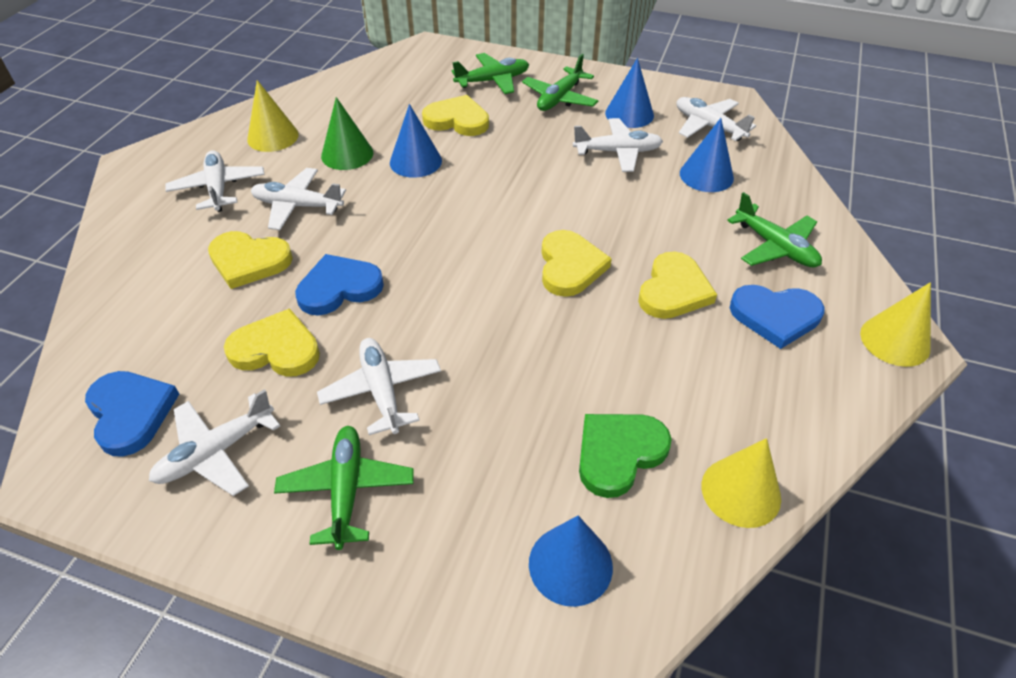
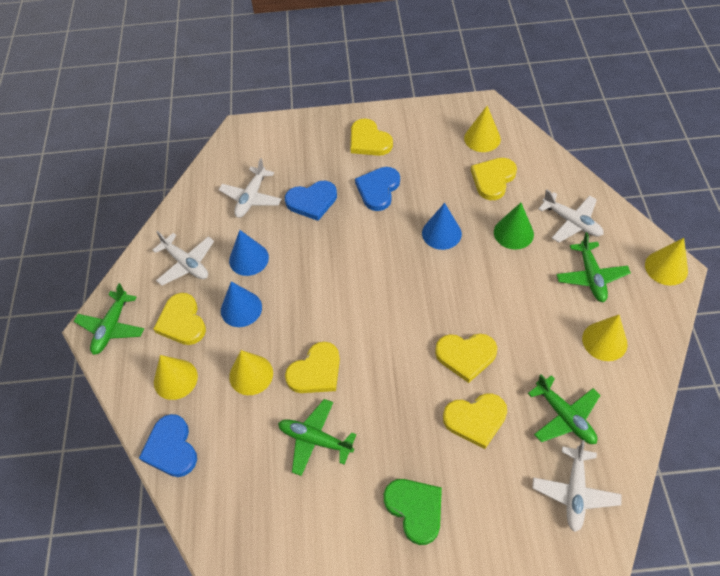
blue cone: [390,104,442,178] [529,516,613,607] [605,58,654,128] [680,118,734,192] = 4 -> [221,281,262,327] [229,230,269,276] [422,203,462,250] = 3
white plane: [149,389,280,496] [166,150,264,212] [251,168,346,230] [317,338,441,435] [573,118,663,172] [677,97,756,141] = 6 -> [153,231,214,286] [219,158,282,218] [532,440,622,532] [538,189,604,243] = 4
yellow cone: [247,80,299,152] [701,438,781,528] [860,282,931,367] = 3 -> [154,355,198,400] [229,350,273,395] [464,106,501,152] [582,315,627,361] [645,238,688,286] = 5
yellow heart: [208,231,293,289] [224,308,320,377] [422,95,489,136] [542,230,612,297] [638,251,717,319] = 5 -> [153,293,206,345] [285,342,340,393] [350,119,393,156] [435,334,497,383] [443,393,507,449] [471,158,517,200] = 6

